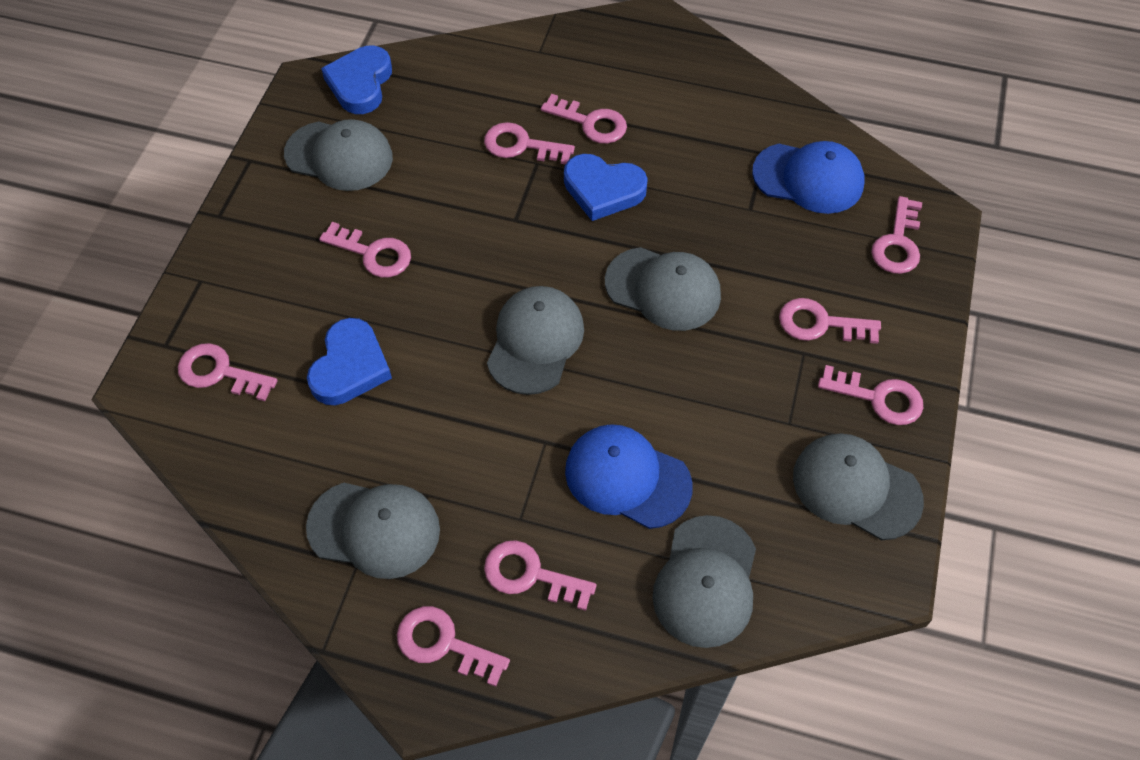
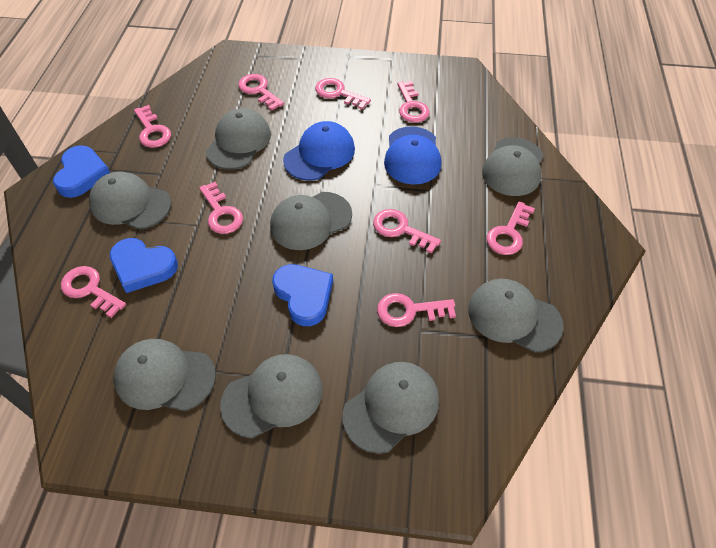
grey cap: [284,119,393,191] [306,483,440,579] [487,286,584,395] [605,247,721,331] [652,515,756,648] [793,433,924,540] = 6 -> [89,172,172,230] [114,339,216,411] [206,108,271,170] [220,354,322,438] [270,192,352,250] [343,362,439,454] [468,279,564,353] [482,138,544,196] = 8

